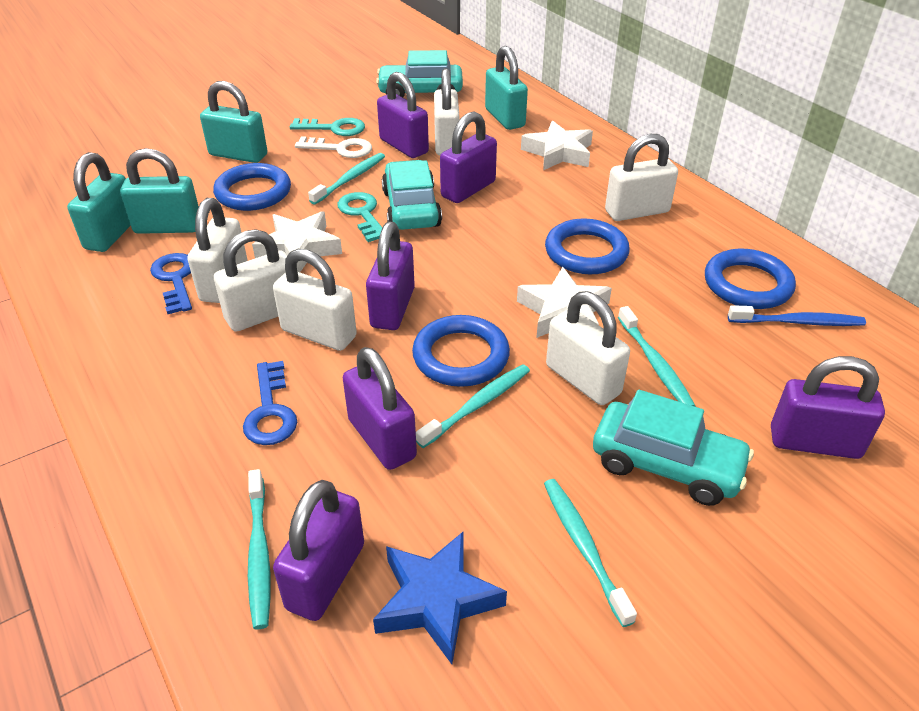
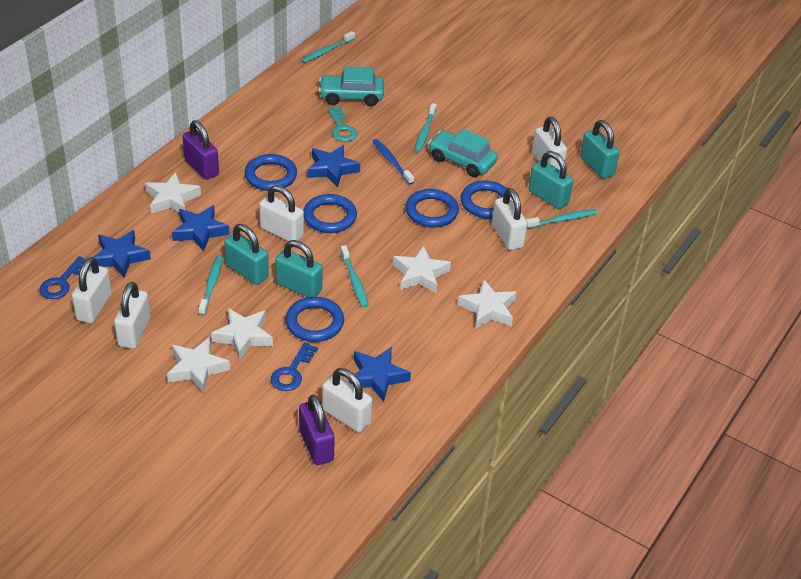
blue ring: [213,163,291,211] [412,315,510,387] [545,218,630,274] [705,249,796,309] = 4 -> [245,154,297,191] [285,297,344,342] [303,194,357,233] [405,189,459,227] [461,180,513,219] = 5
blue star: [373,531,507,664] = 1 -> [94,230,151,277] [172,205,230,252] [307,145,360,187] [349,347,411,402] = 4
purple padlock: [273,480,364,621] [343,347,417,470] [366,222,415,330] [377,72,429,158] [440,112,497,203] [771,356,885,459] = 6 -> [183,120,219,180] [299,394,335,465] = 2
turquoise car: [376,50,463,97] [382,160,442,230] [593,390,754,506] = 3 -> [318,67,384,106] [428,129,498,177] = 2
turquoise key: [290,118,365,136] [337,192,382,242] = 2 -> [328,107,357,142] = 1
white key: [295,136,372,158] = 1 -> none = 0
white star: [252,211,342,272] [517,267,612,338] [521,120,593,170] = 3 -> [145,172,201,214] [167,337,230,392] [211,308,273,360] [393,246,451,294] [458,279,517,329] = 5

